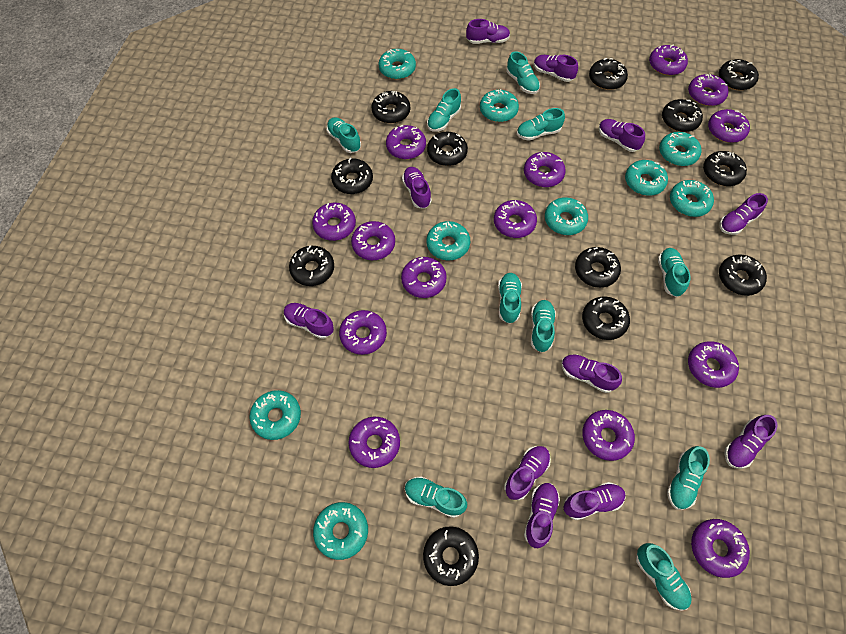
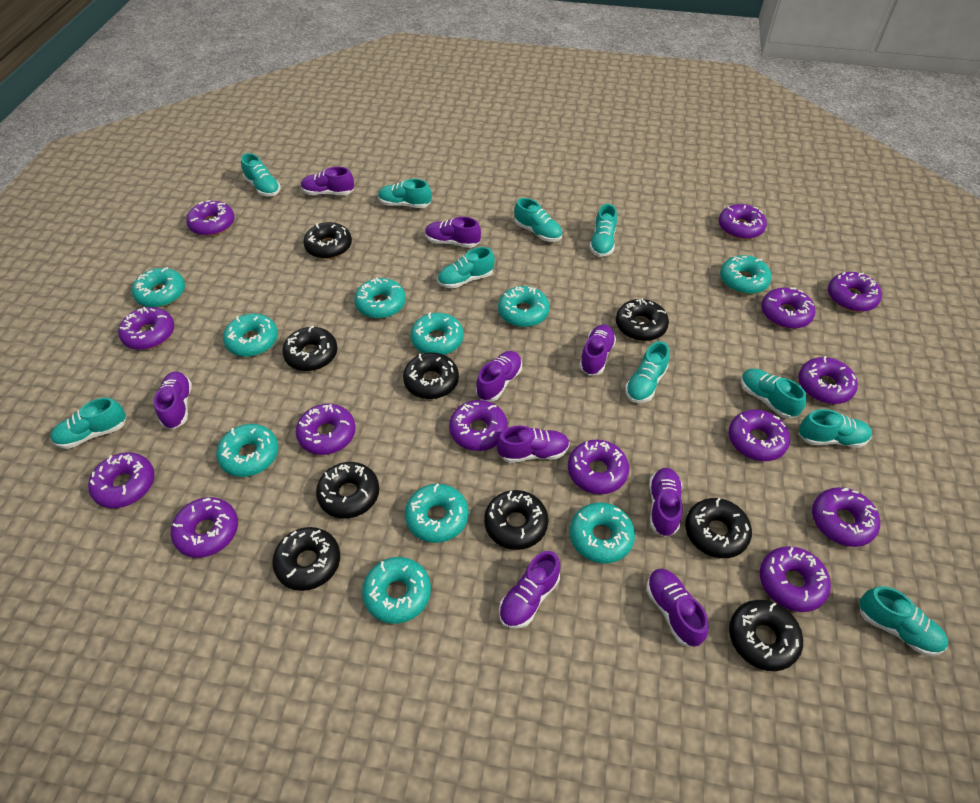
black donut: [289,246,334,286] [331,158,373,194] [371,91,410,123] [423,526,479,586] [427,132,468,166] [575,247,621,288] [582,296,630,340] [589,58,628,90] [662,99,703,132] [703,151,747,186] [719,59,759,90] [719,255,767,296] = 12 -> [272,527,340,591] [282,326,338,371] [303,222,352,259] [316,462,379,519] [403,353,459,399] [484,490,548,550] [616,298,669,341] [685,498,752,558] [729,600,803,671] = 9
purple shoe: [284,303,334,339] [402,167,432,209] [466,19,510,44] [504,446,551,500] [524,483,560,548] [534,55,578,82] [561,354,622,393] [564,482,625,520] [599,119,645,152] [719,193,768,235] [724,415,778,469] = 11 -> [154,372,192,429] [301,167,354,195] [425,217,481,248] [476,351,522,401] [497,426,570,463] [499,551,560,628] [579,324,616,375] [646,569,709,647] [649,468,683,537] = 9
turquoise donut: [249,390,301,440] [313,502,368,560] [379,49,416,79] [427,221,470,260] [480,89,519,122] [545,197,588,235] [625,160,668,196] [659,132,701,166] [670,180,714,217] = 9 -> [132,267,185,307] [216,424,278,477] [223,314,278,357] [354,278,406,318] [362,557,431,624] [405,483,469,543] [410,312,464,355] [498,286,550,327] [569,502,635,563] [720,255,772,294] = 10

